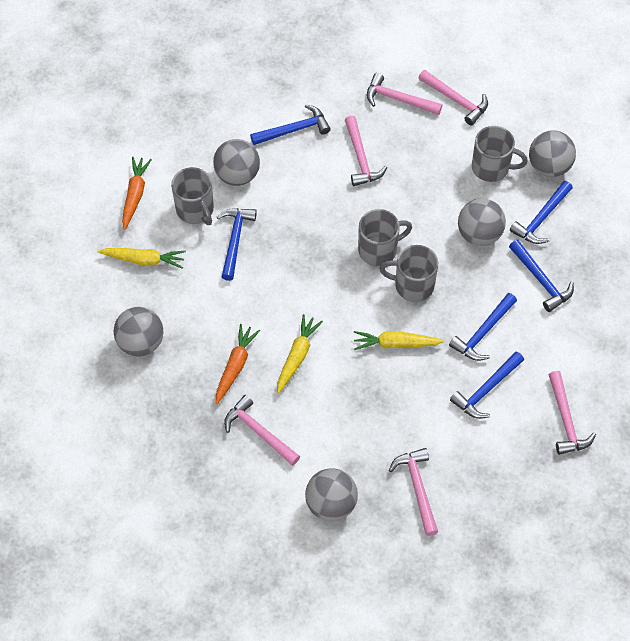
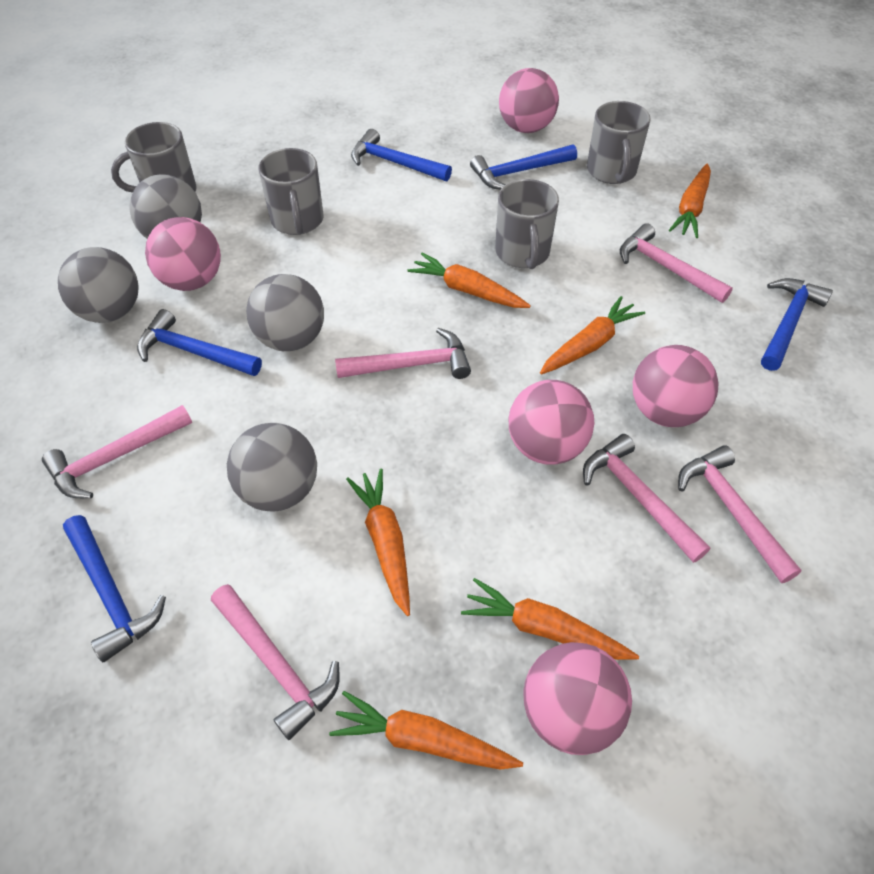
blue hammer: [217,208,257,281] [250,105,331,145] [449,293,517,361] [450,351,524,419] [509,240,574,312] [510,181,573,244] = 6 -> [63,515,166,662] [137,309,262,376] [351,129,452,181] [470,144,577,190] [761,278,833,371] = 5
grey ball: [113,307,164,357] [213,139,260,186] [305,468,358,521] [458,198,506,246] [529,130,576,177] = 5 -> [58,247,139,323] [129,174,202,239] [227,423,317,512] [246,274,324,351] = 4
orange carrot: [122,157,152,230] [216,324,260,404] = 2 -> [329,691,523,769] [346,468,410,616] [407,253,531,308] [461,578,639,660] [540,296,645,374] [669,164,711,238] = 6
pink ball: none = 0 -> [145,217,221,291] [499,68,559,133] [509,380,594,465] [523,642,632,755] [633,345,719,427] = 5
yellow carrot: [98,248,186,269] [277,314,323,394] [354,331,445,350] = 3 -> none = 0

